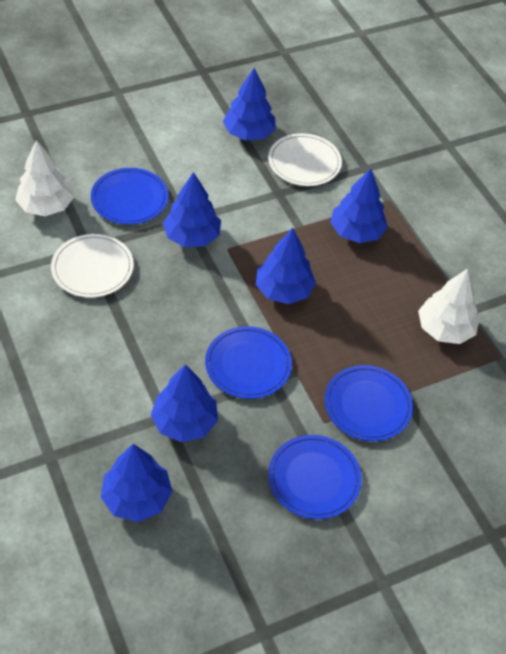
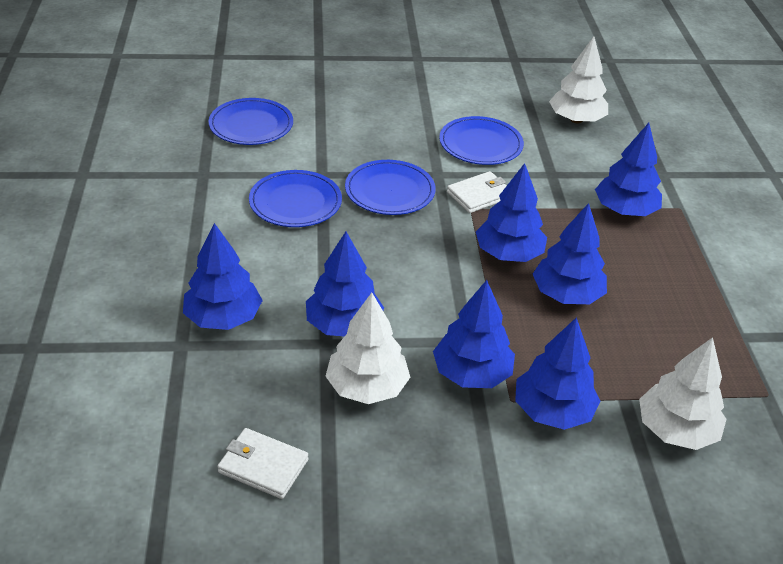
blue tree: [101,444,173,522] [151,364,218,442] [163,172,221,247] [223,68,276,141] [256,228,316,304] [330,168,388,243] = 6 -> [183,223,263,330] [306,232,384,336] [433,280,515,388] [476,163,547,262] [515,317,600,430] [533,203,607,304] [595,123,662,216] = 7
white plate: [51,234,134,298] [268,133,342,186] = 2 -> none = 0
white tree: [15,140,74,216] [418,269,480,344] = 2 -> [325,293,410,404] [549,36,608,123] [639,337,727,450] = 3
white wallet: none = 0 -> [217,428,308,499] [447,171,507,213] = 2

